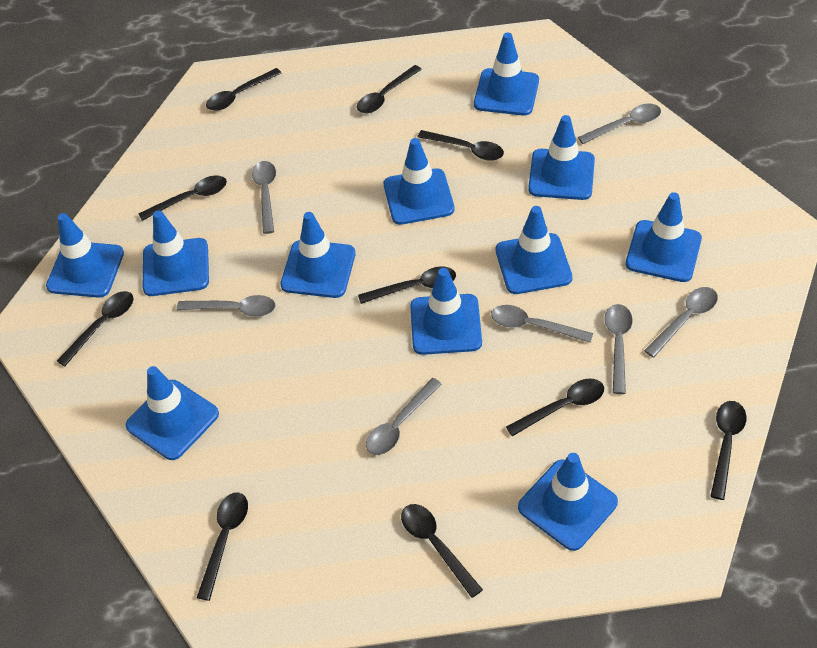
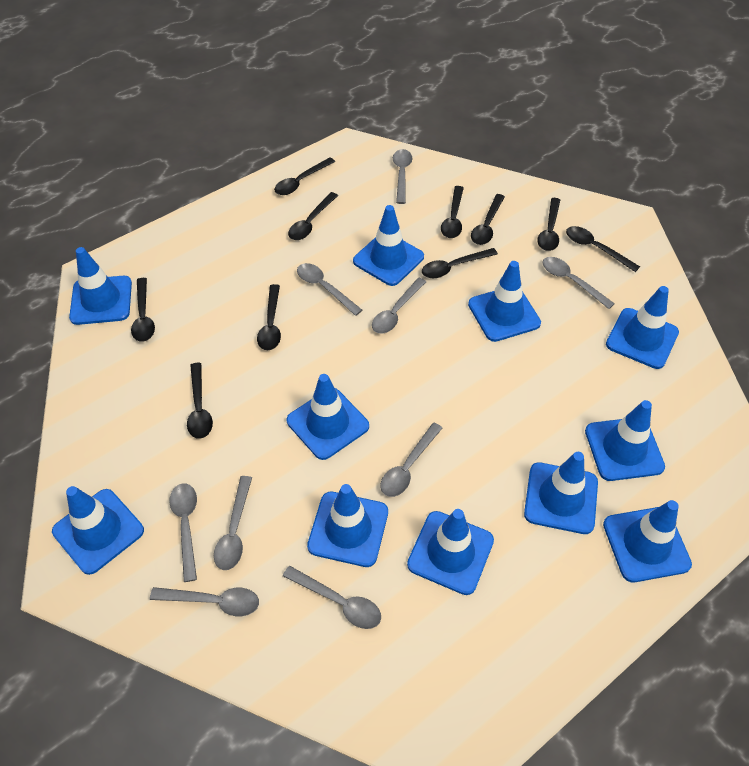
grey spoon: [177,295,275,317] [252,161,276,234] [366,378,442,455] [491,305,593,343] [578,103,661,144] [605,304,633,394] [644,287,718,358] = 7 -> [150,587,259,616] [169,483,197,582] [214,476,252,570] [283,566,381,629] [297,263,362,316] [372,278,426,333] [380,423,442,497] [393,149,412,204] [543,257,615,309] = 9

